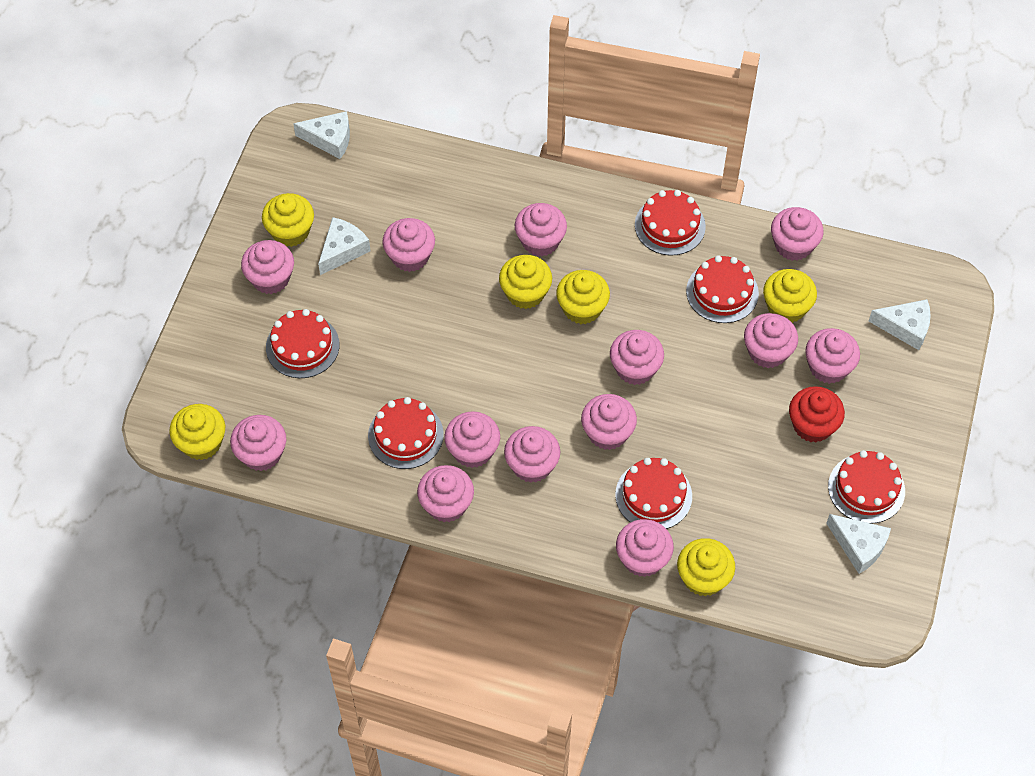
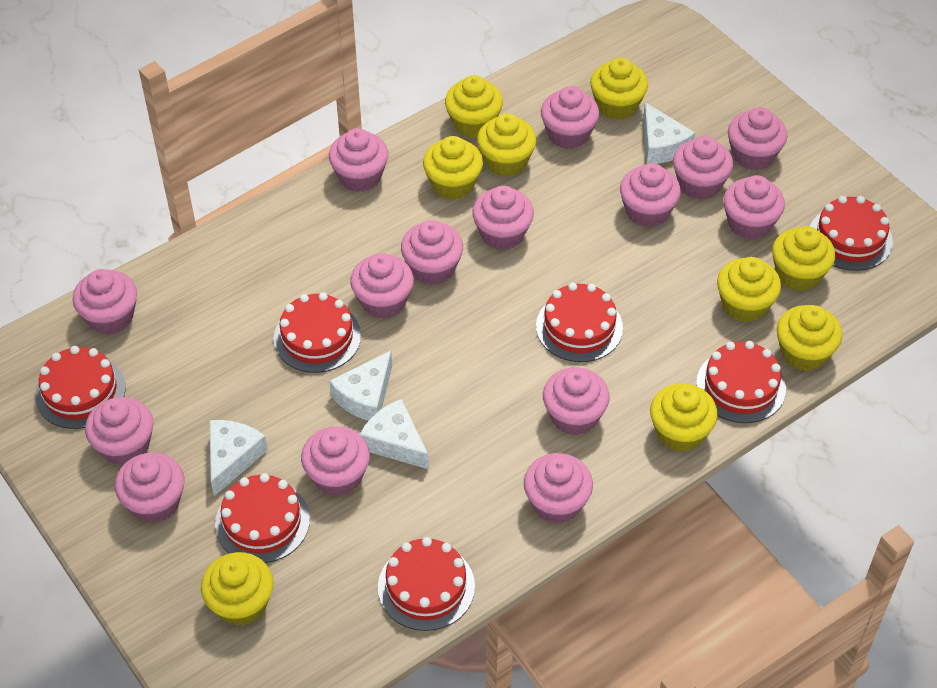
pink cupcake: [230,415,286,471] [241,240,294,294] [383,218,435,272] [417,465,474,522] [444,411,500,468] [504,426,560,483] [515,203,567,257] [581,394,637,450] [610,330,664,385] [616,519,674,577] [744,313,798,368] [771,207,824,261] [805,328,860,384] = 13 -> [73,269,137,335] [85,397,153,466] [115,452,185,523] [301,426,370,496] [329,128,388,192] [350,253,414,319] [401,220,463,285] [472,186,534,250] [524,453,593,524] [541,86,599,149] [543,367,610,435] [620,163,681,227] [673,136,733,200] [723,175,785,240] [728,107,787,170] = 15
red cake: [266,309,339,378] [368,397,444,469] [615,458,692,529] [635,190,706,256] [686,255,759,323] [828,450,905,523] = 6 -> [35,346,126,429] [215,473,310,563] [274,292,361,373] [378,537,475,631] [536,283,623,362] [696,341,786,423] [810,196,893,271] = 7
red cupcake: [789,386,845,442] = 1 -> none = 0
yellow cupcake: [169,404,225,460] [262,193,314,247] [499,255,552,309] [556,270,610,324] [677,538,735,596] [763,269,817,323] = 6 -> [201,552,274,626] [423,136,483,200] [445,75,503,138] [477,113,536,177] [590,57,648,120] [650,383,718,452] [717,257,781,322] [772,226,835,291] [777,305,842,371] = 9

